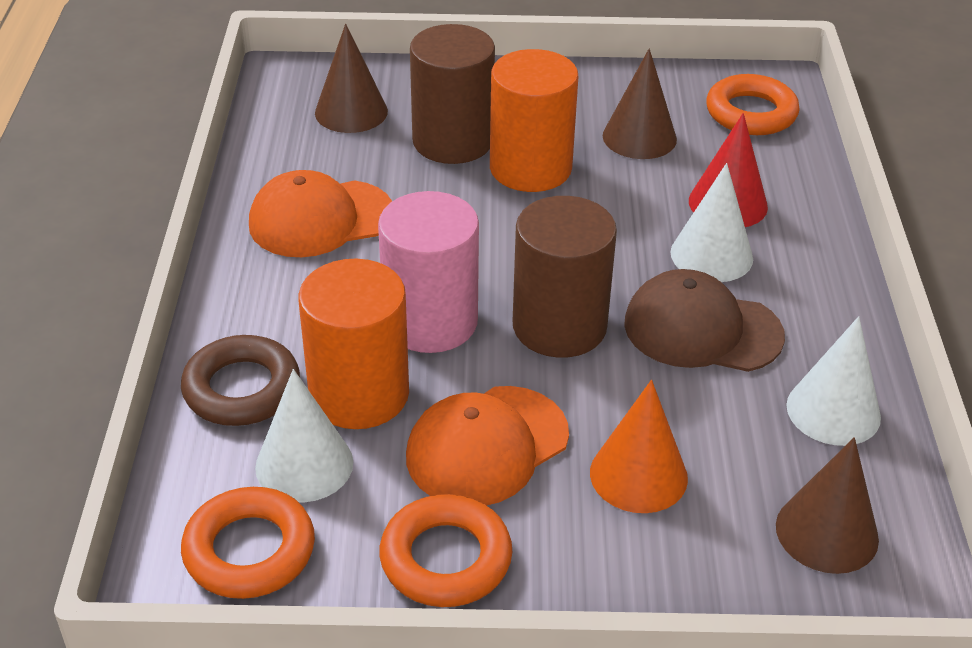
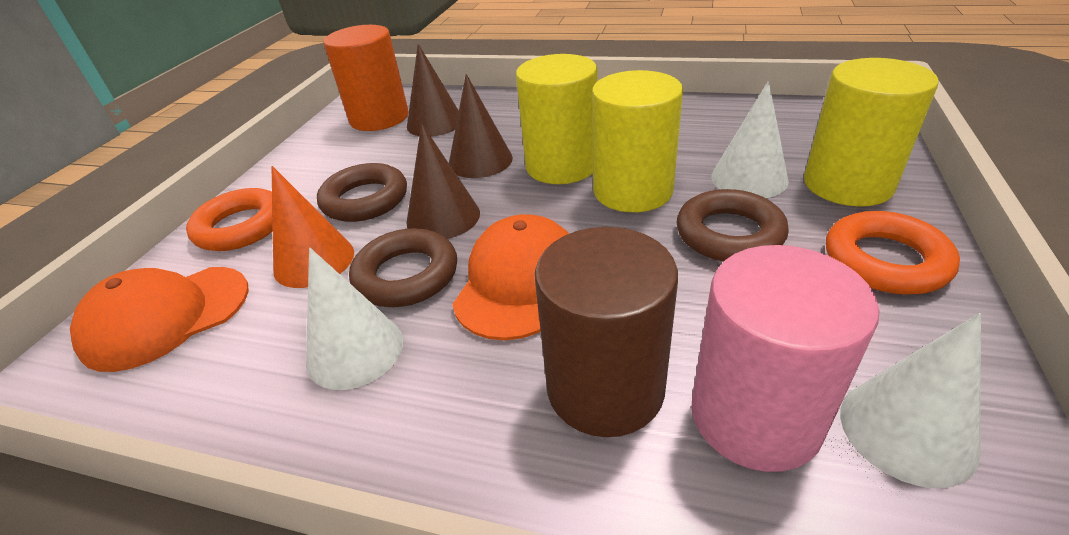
brown cap: [624,269,785,372] = 1 -> none = 0
brown cylinder: [410,24,495,164] [513,196,617,358] = 2 -> [535,227,678,437] = 1
brown ring: [181,335,300,426] = 1 -> [317,163,407,222] [349,228,457,307] [677,189,789,262] = 3
orange cylinder: [298,259,409,429] [490,49,578,192] = 2 -> [324,25,409,131] = 1
orange ring: [181,487,315,599] [379,494,512,607] [706,74,800,135] = 3 -> [186,188,273,251] [826,211,960,295] = 2
red cone: [689,113,768,227] = 1 -> none = 0
yellow cylinder: none = 0 -> [516,54,597,184] [592,70,683,212] [804,58,938,207] = 3

